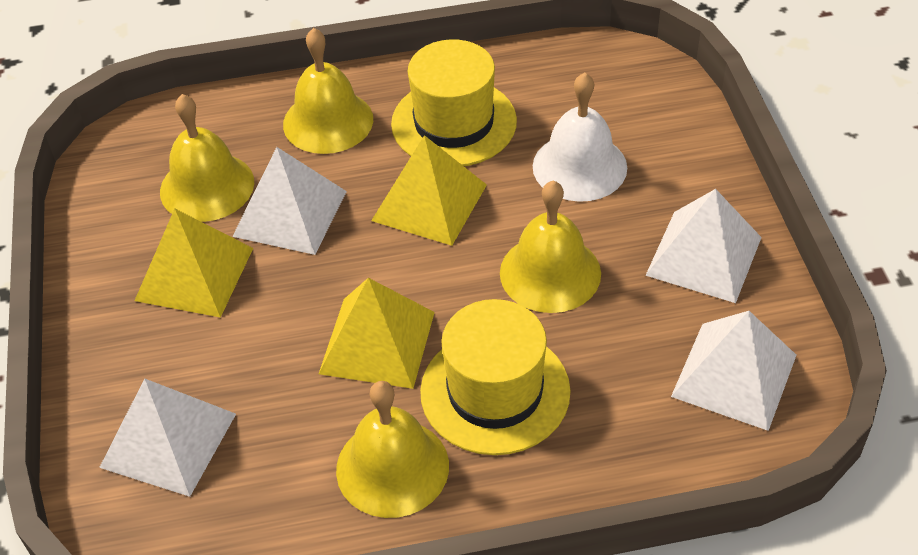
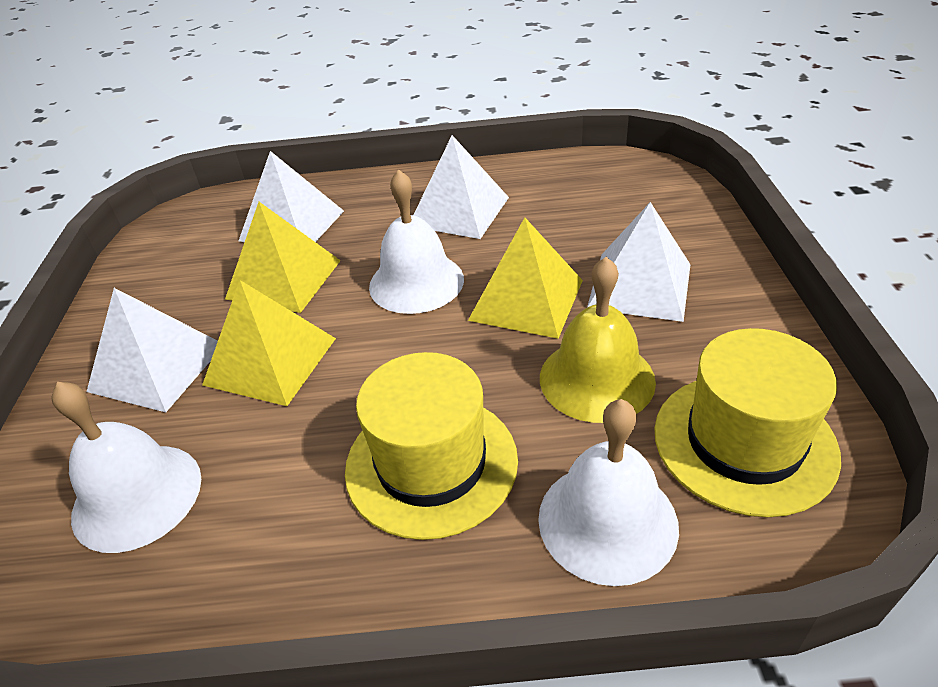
white bell: [533,73,627,202] = 1 -> [51,382,201,553] [369,169,464,314] [538,399,679,586] = 3
yellow bell: [160,94,254,222] [283,28,373,154] [336,381,449,518] [500,181,601,313] = 4 -> [540,257,656,423] = 1

